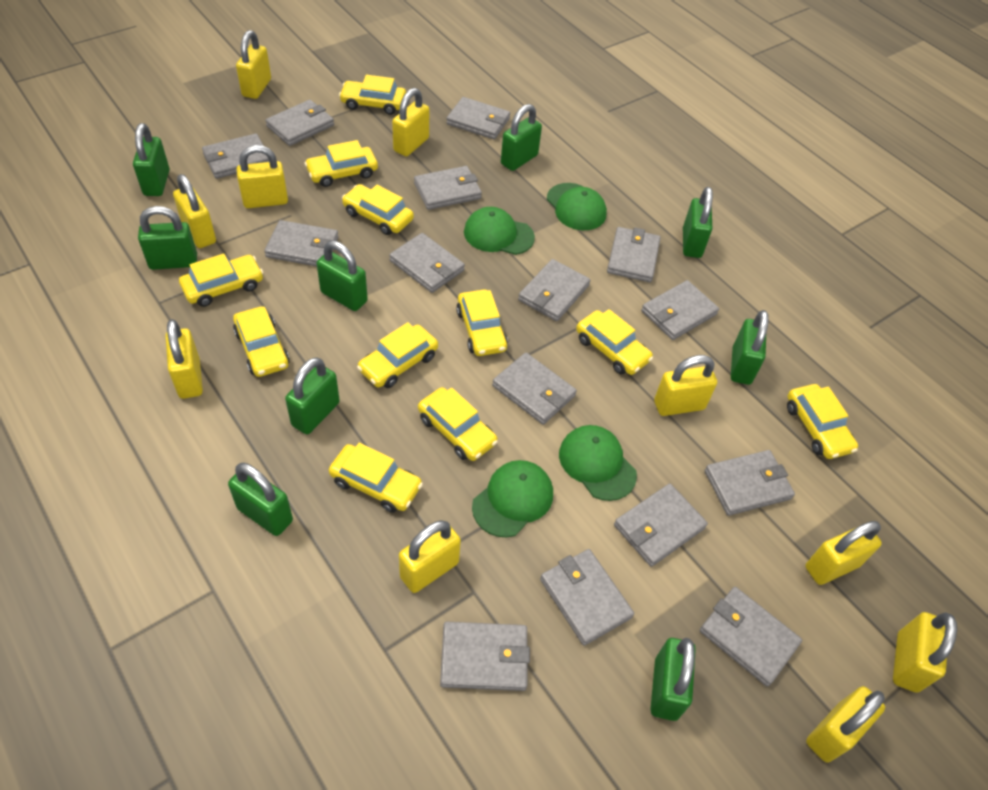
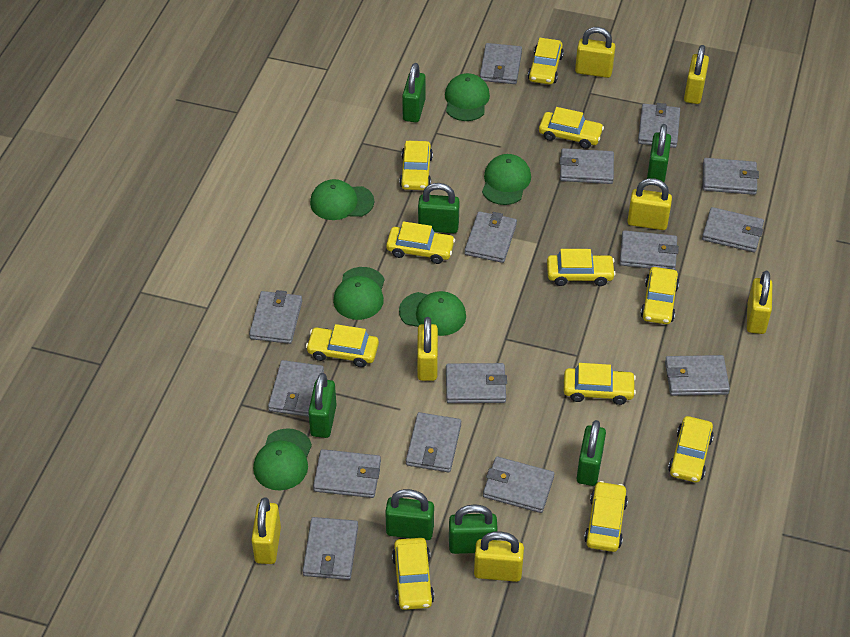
green cap: [464,207,535,255] [472,460,553,537] [547,183,607,230] [559,425,637,501] = 4 -> [253,428,312,490] [310,179,374,220] [333,267,385,320] [399,291,466,336] [445,73,490,121] [482,154,531,205] = 6
green padlock: [133,123,170,196] [138,206,197,270] [228,463,293,536] [285,357,340,434] [317,241,368,311] [501,104,542,171] [651,638,696,721] [683,187,713,258] [731,310,769,385] = 9 -> [308,373,336,438] [385,489,434,540] [402,63,426,122] [418,183,460,233] [449,504,498,554] [577,420,606,486] [647,124,671,182] = 7
yellow padlock: [166,319,203,399] [173,174,216,248] [236,30,271,99] [236,145,288,208] [392,88,429,156] [399,520,461,593] [654,355,717,416] [805,521,882,585] [806,686,885,762] [893,612,957,692] = 10 -> [251,497,281,564] [417,317,438,381] [474,531,524,582] [575,27,616,78] [627,178,672,230] [684,45,709,104] [747,271,772,334] = 7

